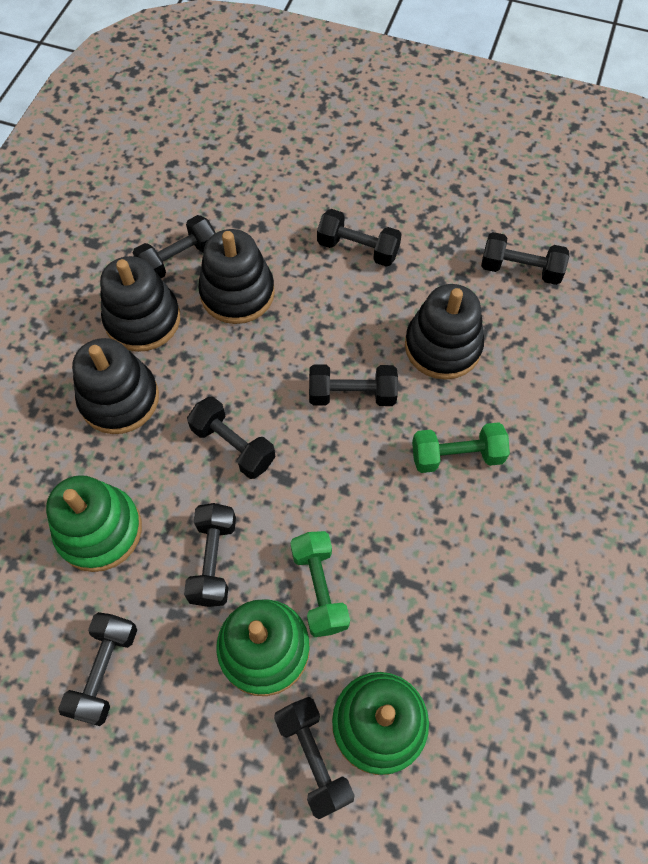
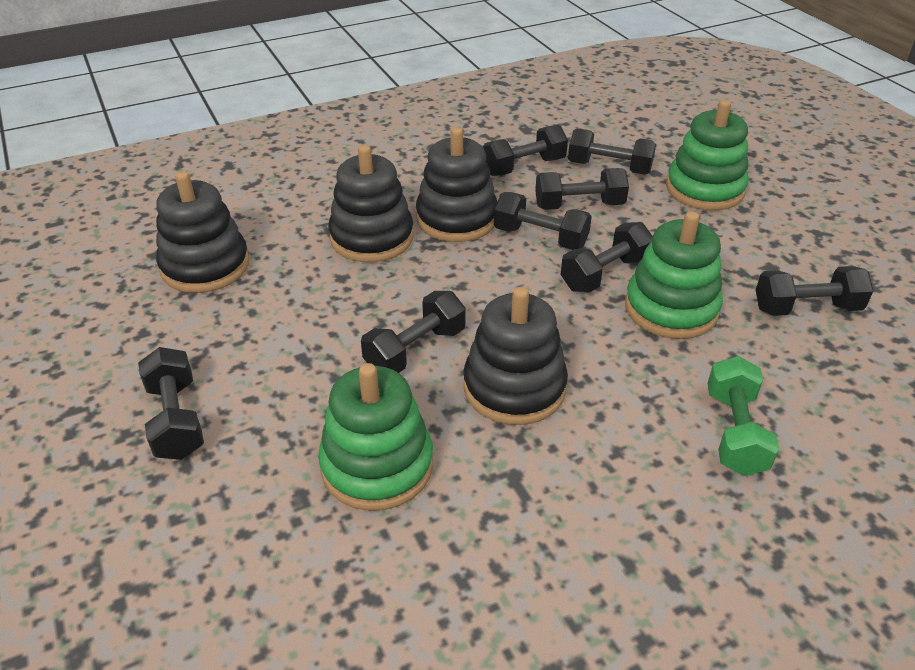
green dumbbell: [290,531,350,637] [412,422,510,473] = 2 -> [707,356,779,476] = 1

